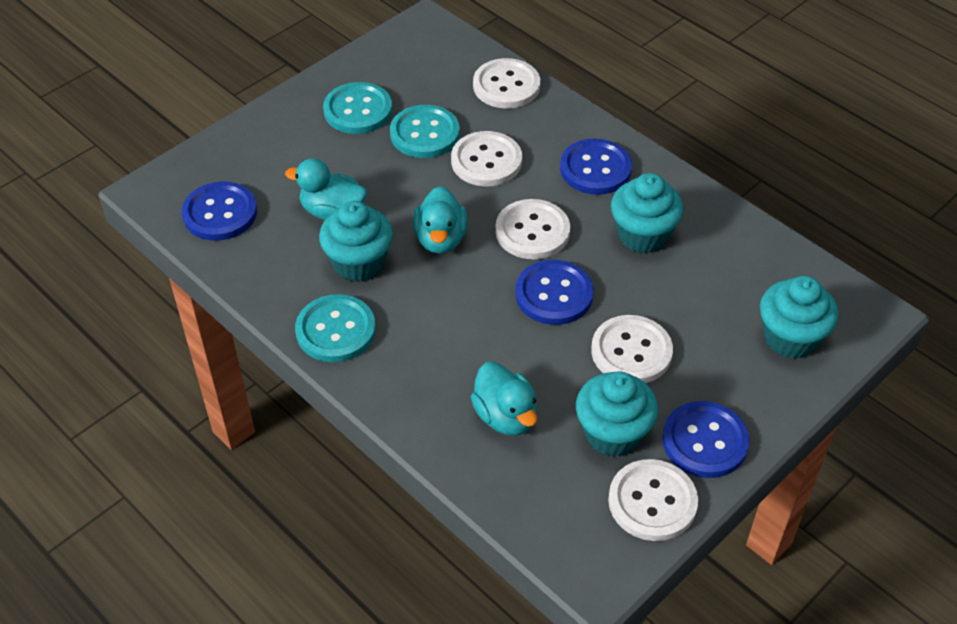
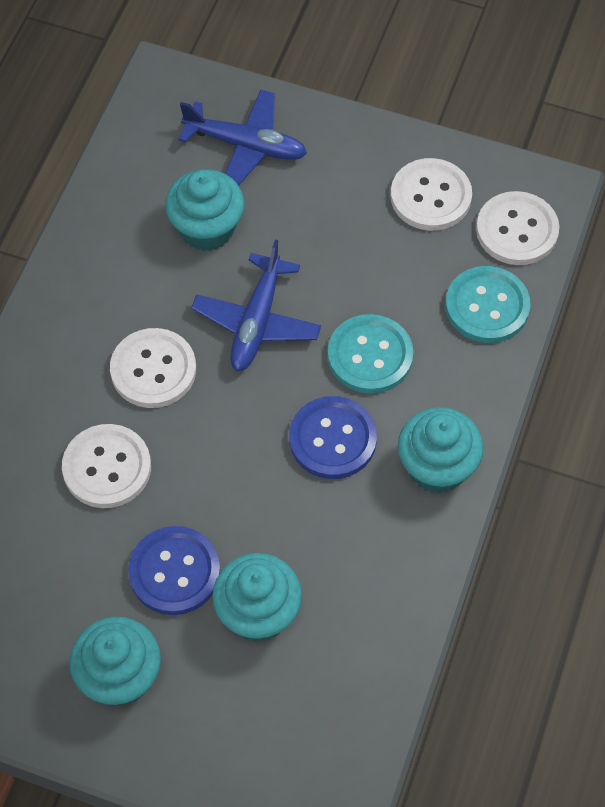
blue button: [182,181,257,241] [515,260,594,325] [560,139,632,195] [662,401,750,478] = 4 -> [128,526,220,615] [289,396,377,479] = 2
blue plane: none = 0 -> [178,90,307,186] [191,239,321,371] = 2
turquoise button: [295,294,376,362] [323,82,392,134] [390,105,460,158] = 3 -> [328,314,413,394] [446,266,530,343] = 2
turquoise duck: [285,158,367,220] [413,186,468,254] [471,362,537,436] = 3 -> none = 0
white button: [451,131,522,186] [473,58,540,109] [495,199,570,259] [591,315,673,383] [608,459,698,541] = 5 -> [62,424,151,508] [110,328,196,408] [391,158,472,231] [476,191,559,265] = 4

